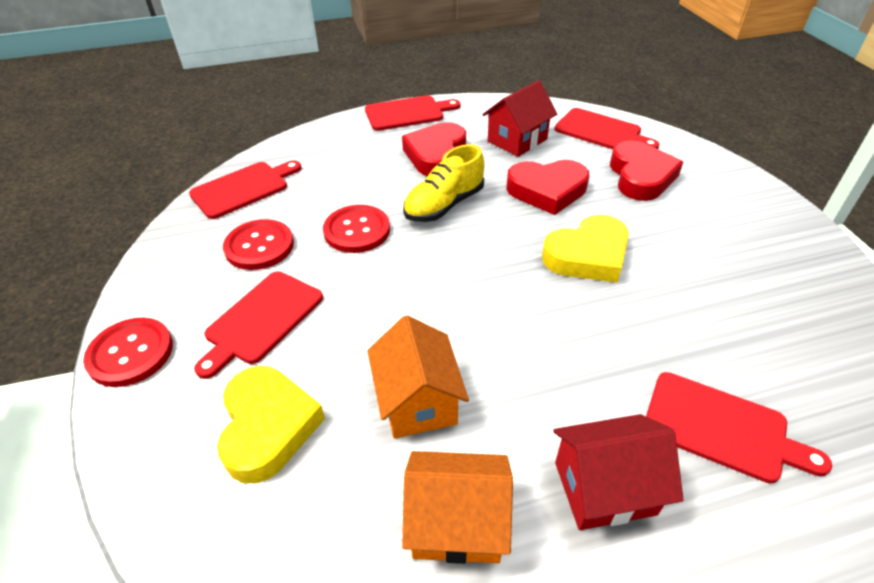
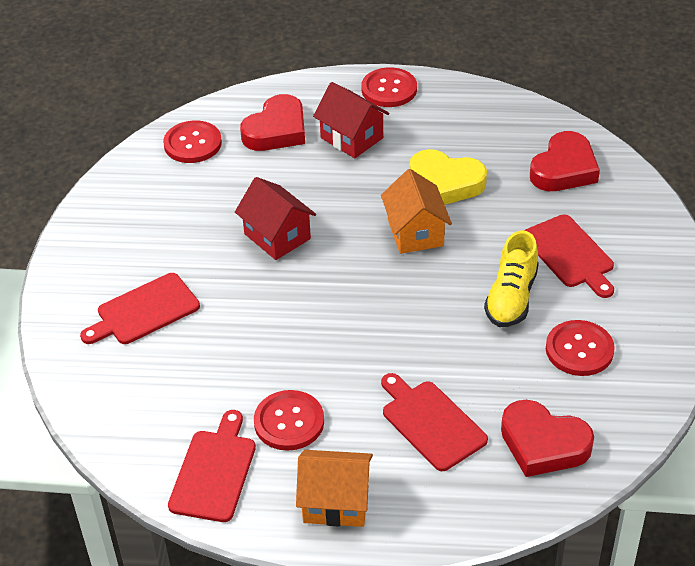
red button: [83,318,173,387] [223,219,294,270] [323,205,390,253] = 3 -> [163,121,222,163] [254,390,324,451] [361,67,417,107] [546,320,615,376] = 4
red cutting board: [189,160,302,219] [194,271,323,379] [365,95,461,131] [555,108,659,149] [646,372,832,484] = 5 -> [80,273,200,344] [168,410,256,522] [381,373,488,471] [524,214,614,298] = 4
yellow heart: [217,366,325,483] [542,215,629,283] = 2 -> [410,149,487,205] = 1

